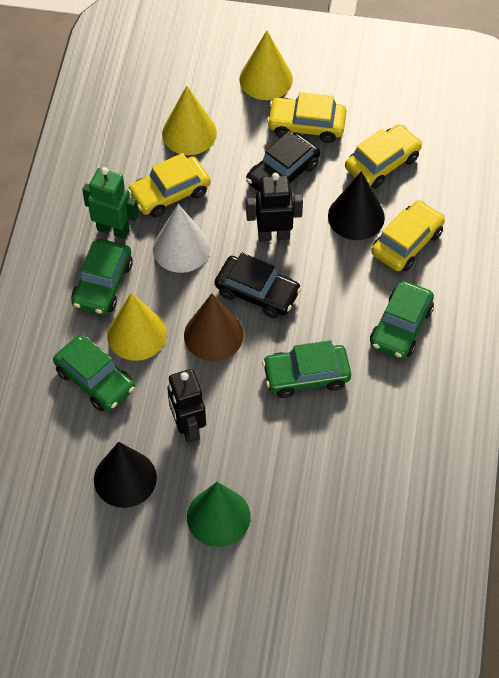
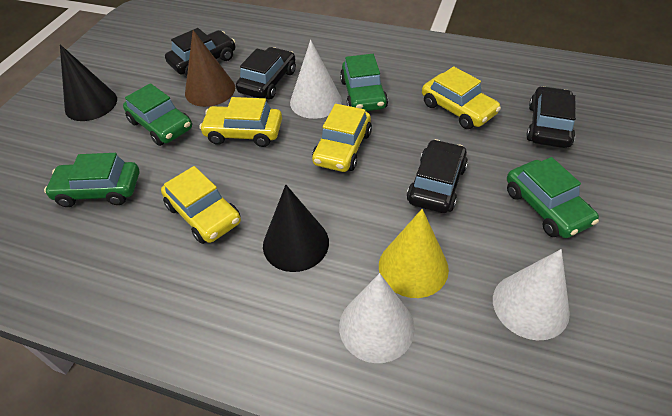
black car: [215,253,301,318] [246,131,320,191] = 2 -> [165,28,235,75] [236,47,296,99] [407,139,468,213] [526,86,576,148] = 4
black robot: [167,369,206,443] [246,173,303,241] = 2 -> none = 0
green cone: [187,482,251,547] = 1 -> none = 0
green robot: [82,167,138,239] = 1 -> none = 0
white cone: [153,204,210,273] = 1 -> [290,40,342,119] [339,273,415,363] [493,249,570,340] = 3
yellow cone: [107,293,167,361] [162,86,217,155] [239,31,293,100] = 3 -> [379,209,449,298] = 1

